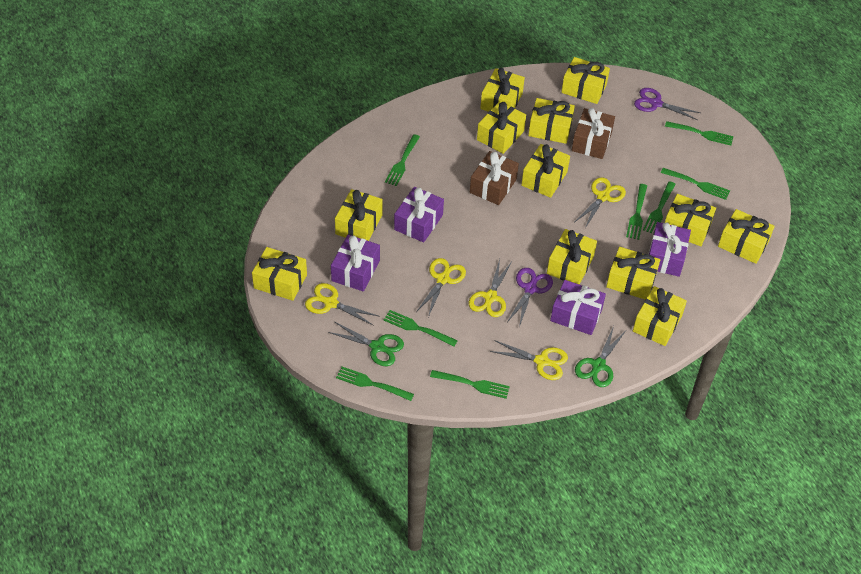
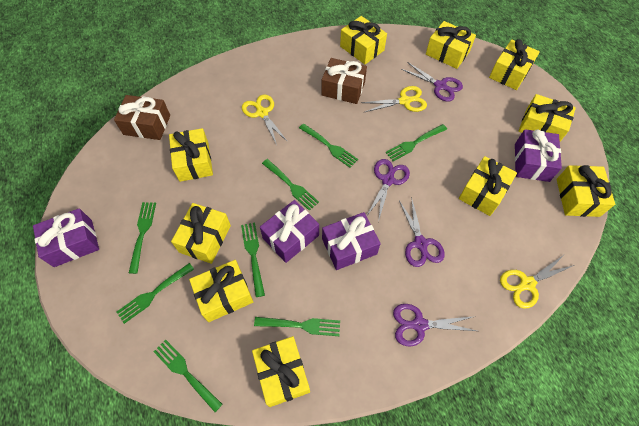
green scissors: [328,322,404,366] [575,326,626,387] = 2 -> none = 0
purple scissors: [507,268,553,327] [634,88,700,120] = 2 -> [367,159,410,222] [393,304,477,346] [399,197,445,267] [401,62,463,102] = 4
yellow gift: [252,247,307,301] [335,189,383,241] [477,101,526,154] [480,68,525,112] [521,144,570,198] [528,98,575,144] [547,229,597,285] [561,57,610,104] [606,247,660,299] [633,286,687,346] [665,194,716,246] [718,209,775,264] = 12 -> [169,128,213,182] [171,203,231,264] [189,260,253,322] [252,336,310,407] [340,16,387,64] [426,21,476,69] [459,156,517,216] [489,39,540,90] [519,94,576,142] [556,165,615,217] = 10
yellow scissors: [305,283,380,326] [416,258,466,317] [469,259,512,317] [490,340,568,380] [575,177,626,228] = 5 -> [242,94,288,145] [361,86,427,112] [500,254,574,309] = 3

